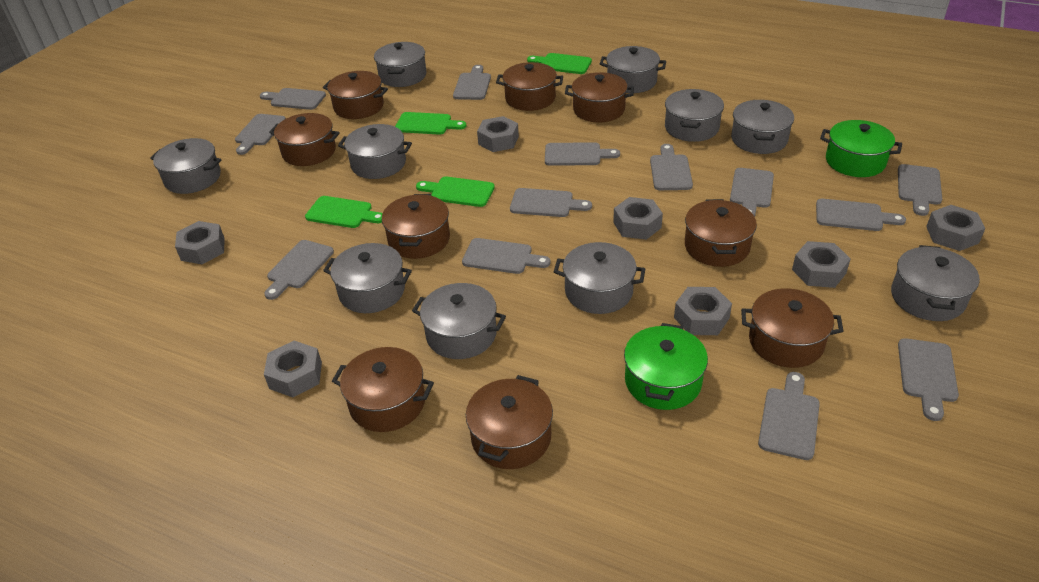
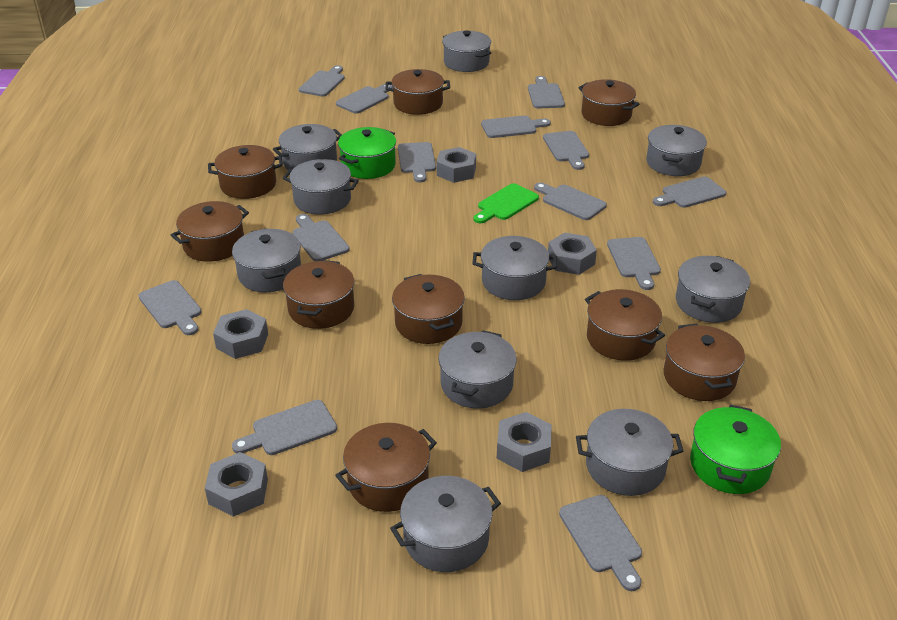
green cutting board: [305,196,382,228] [395,112,466,135] [416,177,495,207] [527,53,592,74] = 4 -> [473,183,539,224] = 1
grey nut: [175,221,225,264] [264,341,322,398] [477,116,519,152] [613,197,663,240] [674,287,732,335] [792,241,851,288] [926,205,985,251] = 7 -> [205,452,268,517] [213,309,268,359] [437,147,476,183] [497,412,552,472] [548,233,597,275] = 5

